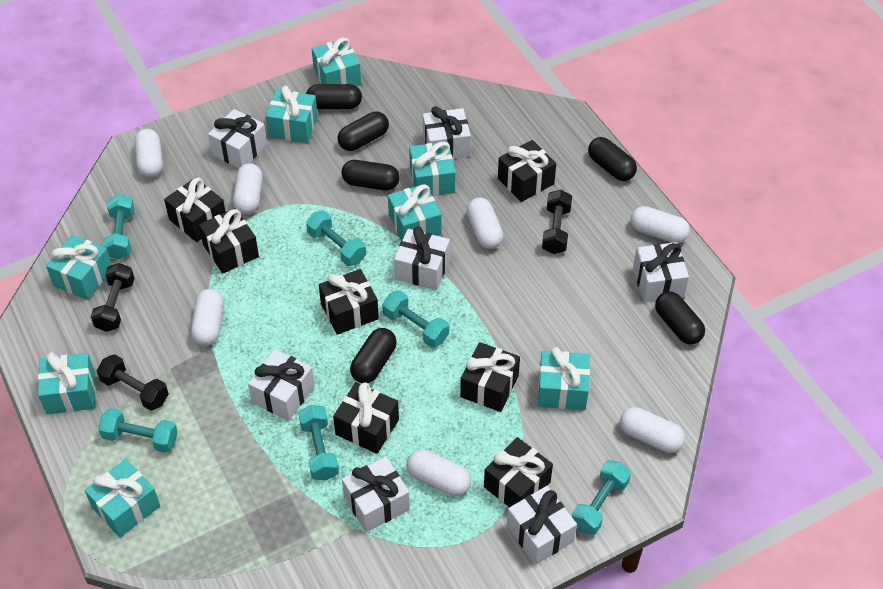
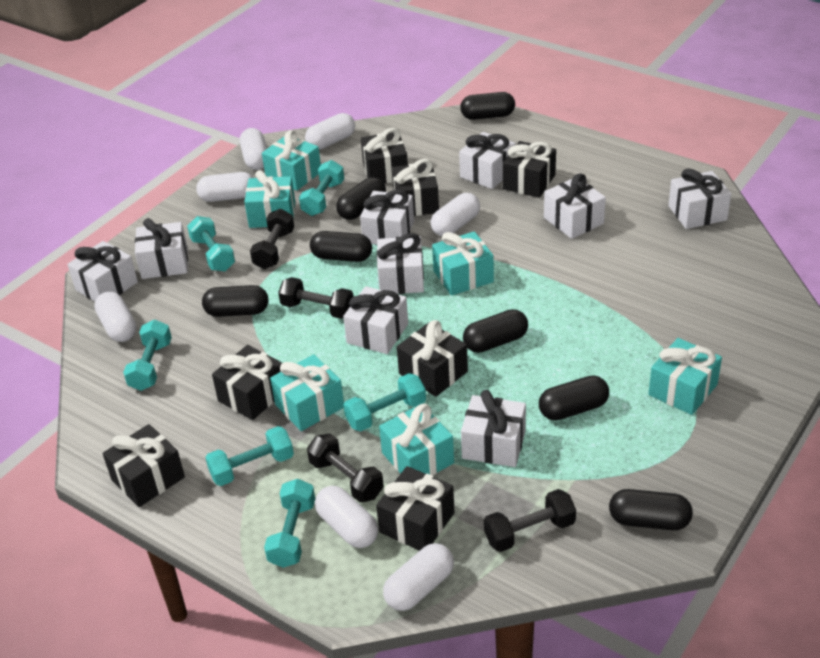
black capsule: [306,84,362,109] [337,112,389,151] [342,160,400,190] [350,328,397,383] [588,137,637,181] [655,291,705,344] = 6 -> [202,285,268,317] [310,231,372,262] [336,177,386,220] [460,92,515,120] [463,309,528,353] [539,375,609,420] [609,489,693,530] = 7
black dumbbell: [91,263,135,332] [97,354,169,411] [542,190,572,254] = 3 -> [250,209,294,269] [278,277,354,319] [307,434,384,503] [484,489,576,552] = 4
turquoise gift: [38,352,96,414] [46,235,112,300] [85,459,160,538] [266,86,318,143] [312,38,361,86] [388,184,441,241] [409,141,455,196] [538,347,590,410] = 8 -> [244,170,295,228] [262,130,321,191] [270,354,344,431] [379,404,454,476] [432,231,494,296] [648,338,722,415] = 6
white gift: [208,109,267,168] [248,349,314,421] [342,456,410,532] [394,226,450,290] [423,106,471,159] [507,486,577,565] [633,242,689,302] = 7 -> [67,241,138,301] [135,218,188,279] [343,286,408,354] [360,190,414,245] [377,233,424,294] [459,132,516,189] [461,390,526,467] [544,173,606,239] [668,168,731,229] = 9

